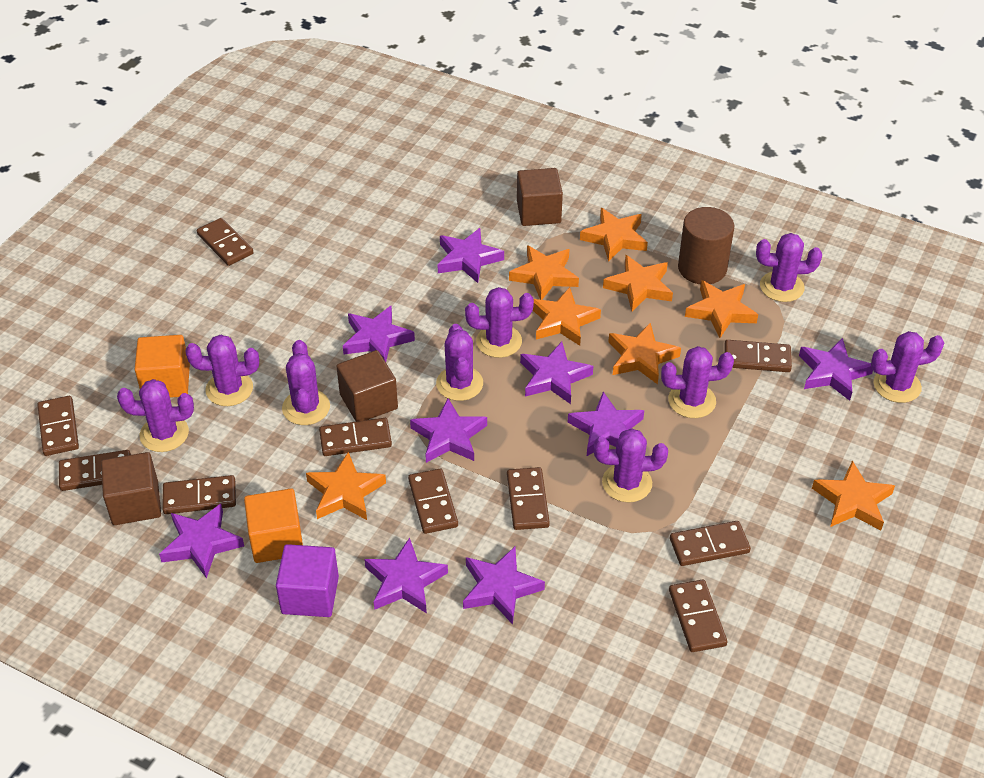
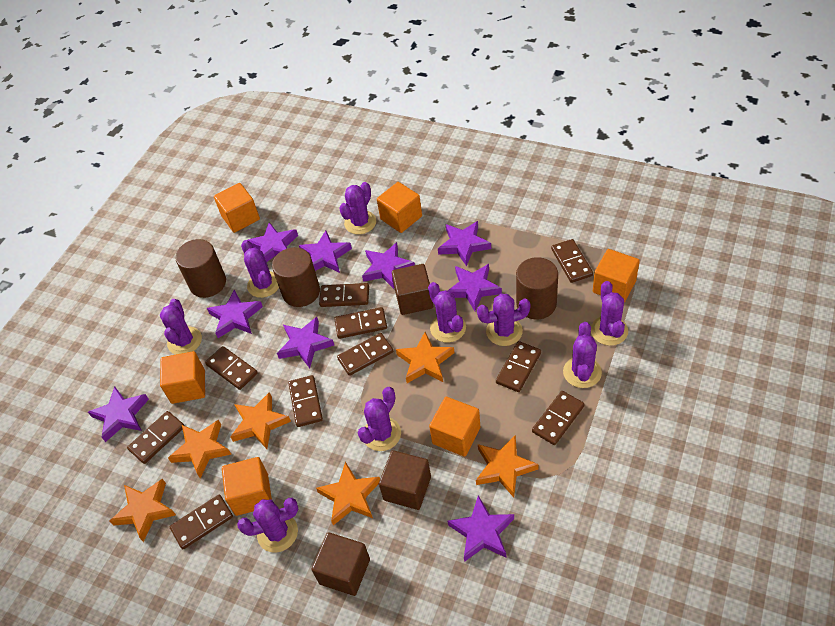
brown cylinder: [678,207,734,284] = 1 -> [175,239,226,298] [272,247,320,307] [516,257,558,320] = 3
orange cube: [134,335,190,398] [244,489,303,563] = 2 -> [160,351,205,404] [214,183,260,233] [222,457,272,516] [377,182,422,233] [429,397,480,457] [593,249,640,303] = 6
orange star: [306,452,386,520] [509,245,579,300] [533,287,601,346] [580,208,648,262] [603,255,673,311] [608,323,681,384] [685,280,758,338] [812,460,895,531] = 8 -> [110,479,176,542] [168,420,231,478] [230,392,291,449] [316,462,380,525] [396,332,454,383] [476,435,539,498] = 6
purple cube: [276,544,339,617] = 1 -> none = 0

